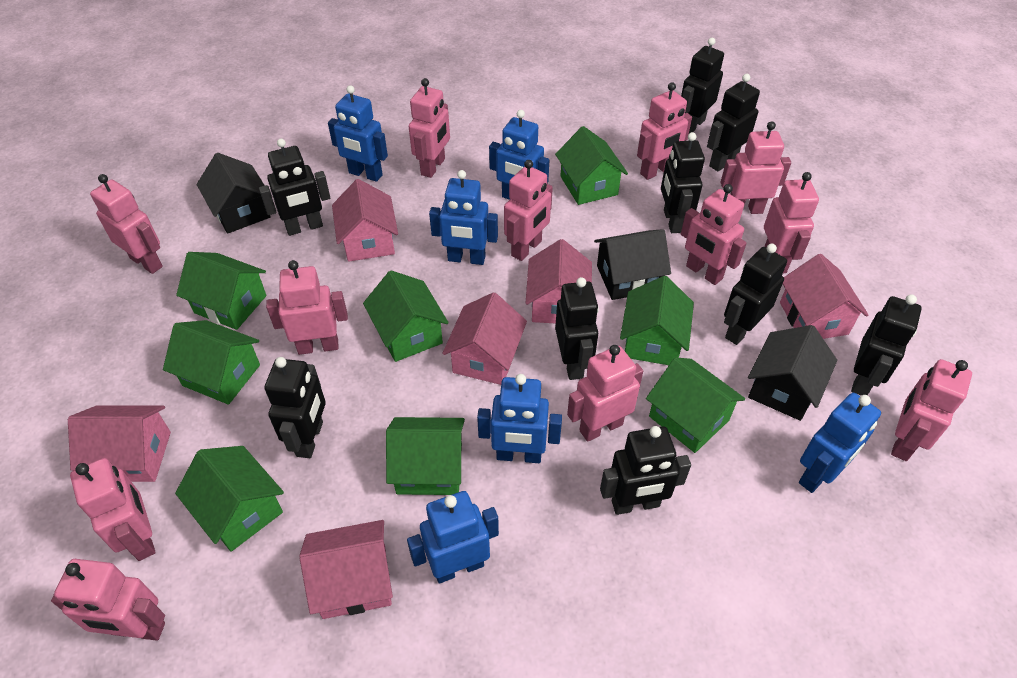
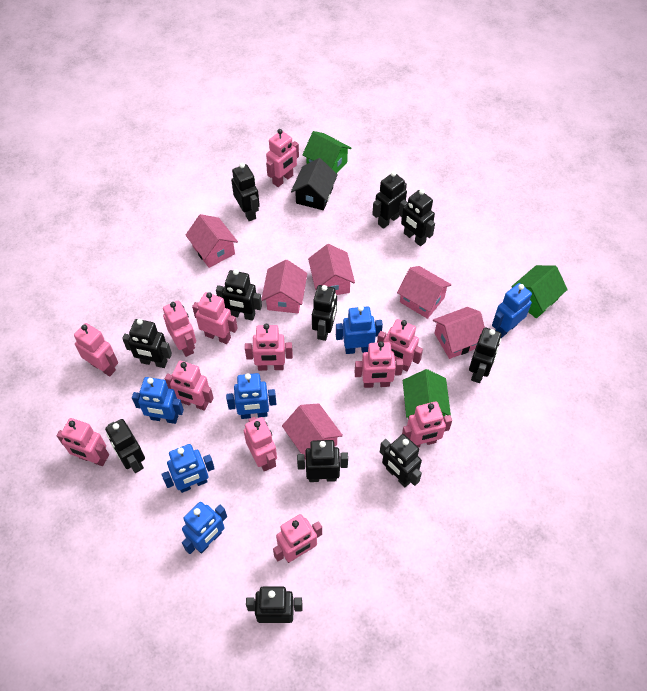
black house: [197,153,271,234] [594,229,671,300] [748,325,837,421] = 3 -> [291,158,338,210] = 1
black robot: [259,139,330,236] [265,357,326,458] [555,277,599,380] [600,426,691,515] [661,132,705,233] [681,38,724,133] [707,74,760,171] [724,244,787,345] [851,294,922,395] = 9 -> [105,419,145,473] [122,319,172,368] [216,269,262,321] [231,163,260,221] [246,586,303,623] [297,440,348,482] [312,285,337,341] [372,171,407,229] [380,434,422,487] [399,189,435,246] [469,327,502,383] = 11
green house: [163,320,260,405] [175,446,284,552] [176,252,266,330] [363,271,449,362] [386,417,465,495] [555,126,628,205] [620,276,694,365] [646,357,745,453] = 8 -> [302,131,352,174] [403,369,451,419] [511,265,568,319] = 3

